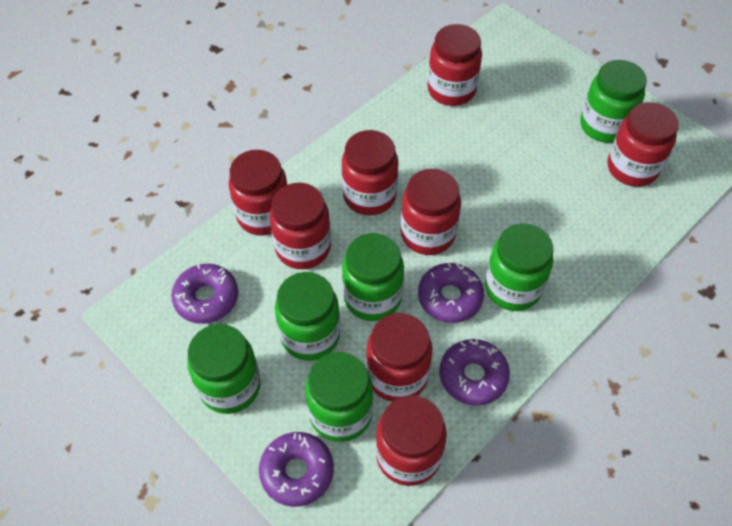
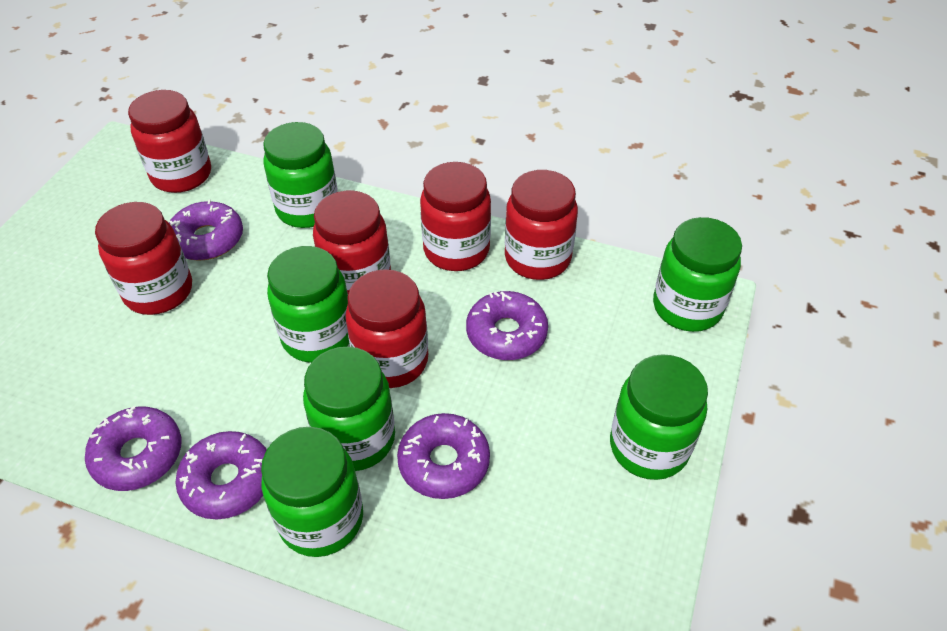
purple donut: [171,264,238,324] [259,432,334,507] [418,263,484,323] [439,339,510,406] = 4 -> [85,406,181,491] [169,199,243,261] [176,431,267,519] [397,413,490,499] [466,291,548,360] = 5
red jar: [229,150,288,236] [270,183,331,269] [342,130,398,215] [366,313,432,402] [376,395,447,486] [401,169,461,255] [428,24,482,106] [608,102,679,187] = 8 -> [95,202,192,315] [128,90,211,193] [313,191,391,293] [346,269,428,388] [420,162,491,271] [505,170,578,280] = 6

